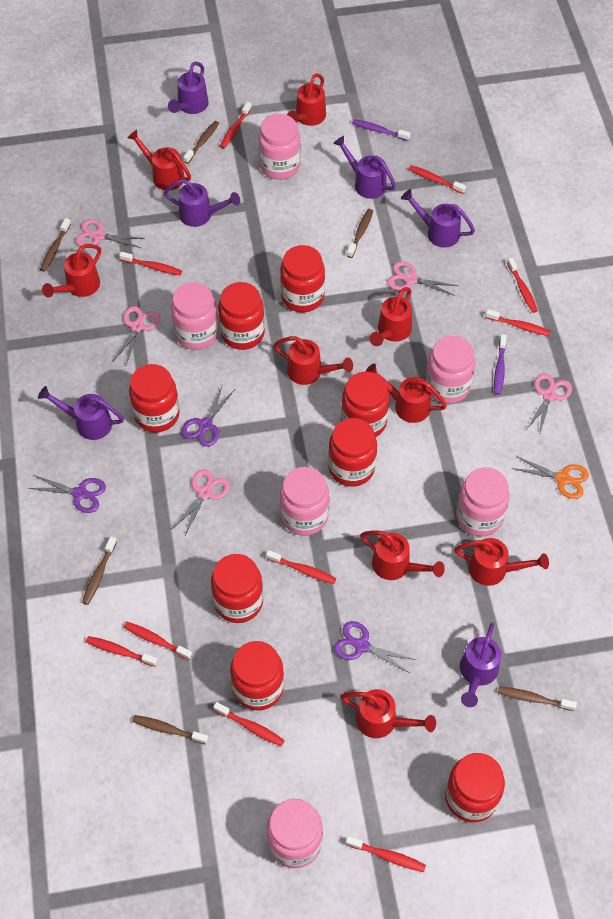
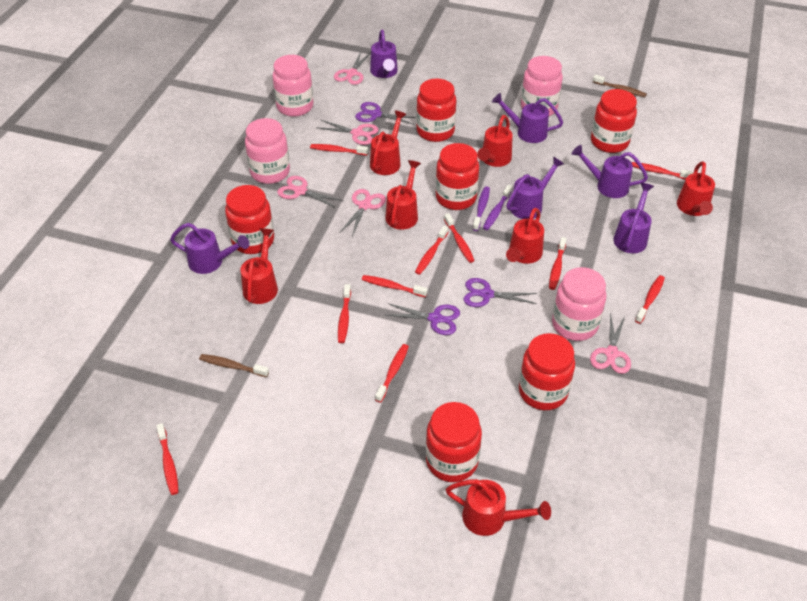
brown toothbrush: [40,218,71,272] [82,536,117,605] [132,715,208,744] [183,121,219,164] [347,209,373,258] [498,686,577,711] = 6 -> [199,354,269,377] [593,75,647,97] = 2
orange scissors: [511,456,589,499] = 1 -> none = 0
pink jar: [171,282,219,350] [258,114,301,180] [267,799,323,869] [280,467,329,536] [426,336,475,404] [456,467,510,536] = 6 -> [245,118,290,184] [272,55,313,117] [521,56,563,116] [552,267,606,341] = 4
red jar: [129,364,180,432] [211,554,263,623] [218,282,265,350] [230,641,284,711] [280,245,325,312] [328,418,377,487] [341,372,389,437] [445,753,505,823] = 8 -> [225,185,274,254] [416,79,456,142] [426,402,482,482] [436,143,479,210] [519,333,575,410] [591,89,637,153] = 6
red watering can: [42,244,101,298] [127,130,191,190] [274,336,353,385] [287,73,326,126] [340,689,436,738] [360,531,445,580] [365,363,447,423] [369,287,412,346] [454,538,549,586] = 9 -> [240,228,278,304] [370,111,407,175] [386,160,421,230] [446,479,551,536] [477,115,513,167] [506,208,544,264] [677,161,715,216] = 7

